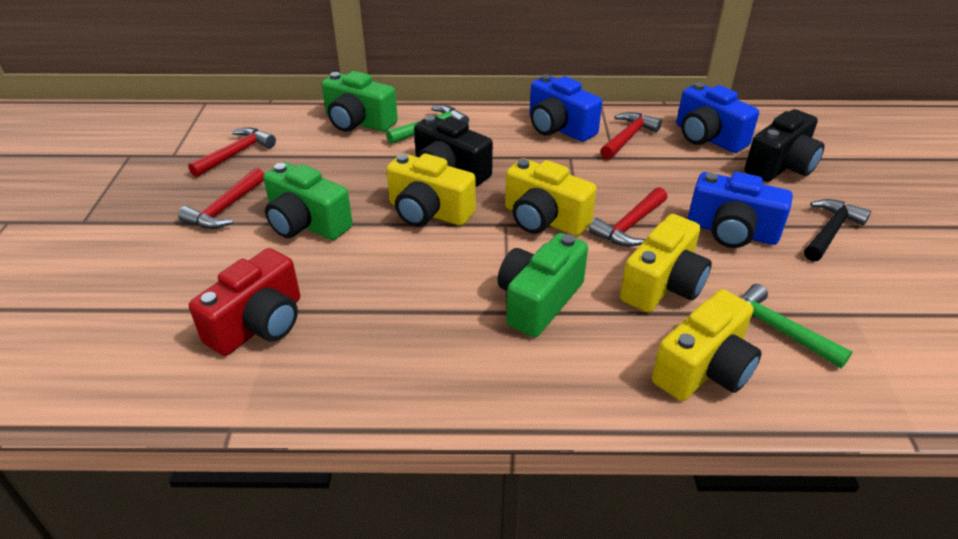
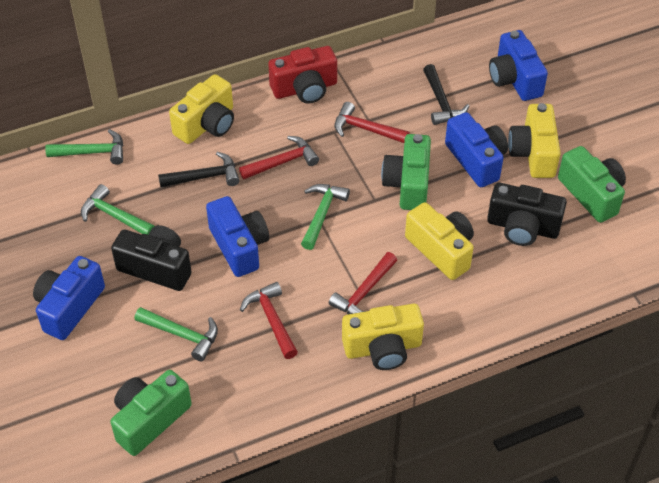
black hammer: [804,199,871,261] = 1 -> [158,152,240,187] [423,64,469,125] = 2
blue camera: [529,74,602,142] [677,82,759,153] [687,172,793,248] = 3 -> [33,256,105,340] [206,196,269,277] [445,112,508,187] [489,30,548,101] = 4
green hammer: [386,105,469,144] [741,284,853,368] = 2 -> [45,129,123,165] [81,184,154,235] [135,307,218,361] [301,184,350,250] = 4

